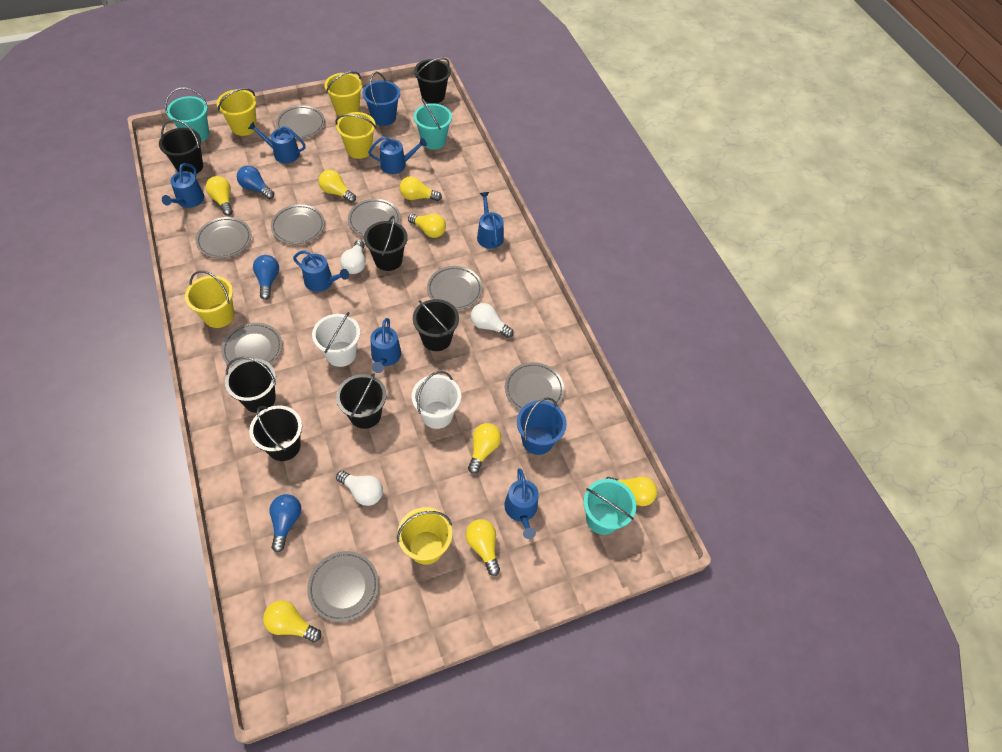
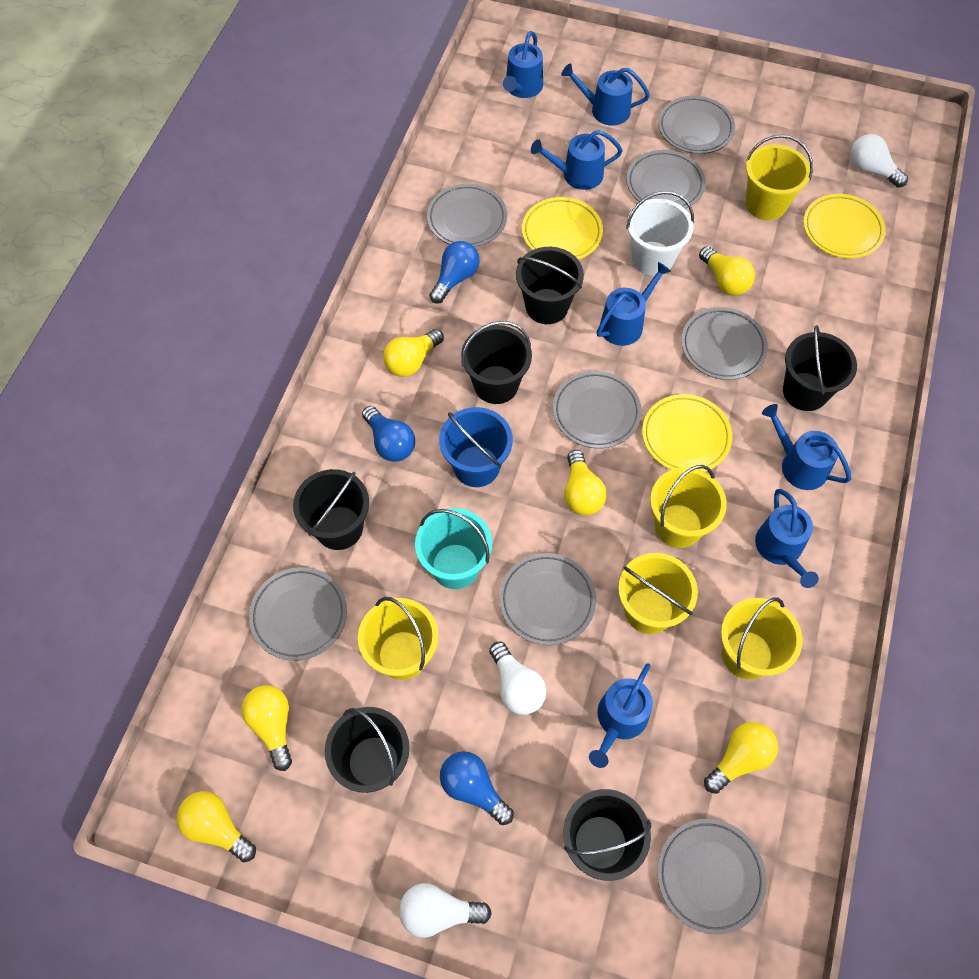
black bucket: [159,119,203,174] [225,357,276,413] [249,406,302,461] [336,373,387,429] [364,216,408,271] [413,299,459,351] [414,58,451,104] = 7 -> [293,469,369,550] [325,707,409,793] [461,321,532,404] [516,247,584,324] [563,789,652,881] [783,325,857,411] = 6
blue bucket: [362,72,400,126] [517,397,567,455] = 2 -> [439,407,513,487] = 1
turquoise bucket: [165,87,209,142] [414,98,452,150] [583,479,636,535] = 3 -> [415,508,492,589] = 1
white bucket: [312,312,360,367] [412,371,461,429] = 2 -> [626,191,694,276] = 1
yellow light bulb: [206,176,233,216] [263,600,321,643] [318,170,356,203] [400,176,442,201] [408,214,446,238] [466,519,500,576] [468,423,501,474] [605,477,657,506] = 8 -> [177,791,256,862] [241,685,292,771] [383,329,444,377] [564,450,607,515] [699,246,755,295] [704,722,778,794] = 6
yellow plate: none = 0 -> [522,197,603,260] [642,394,732,472] [803,194,886,259] = 3

